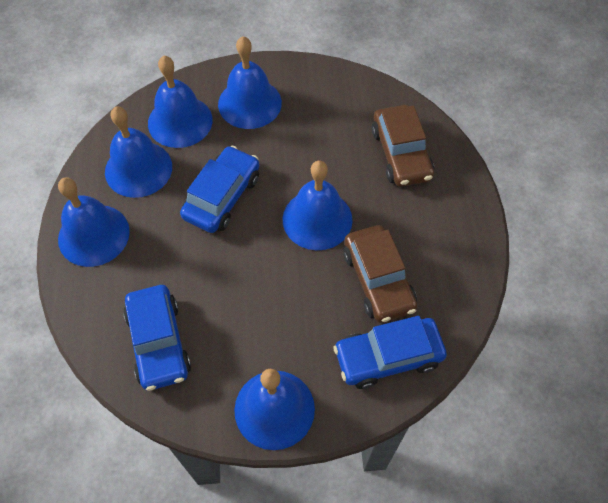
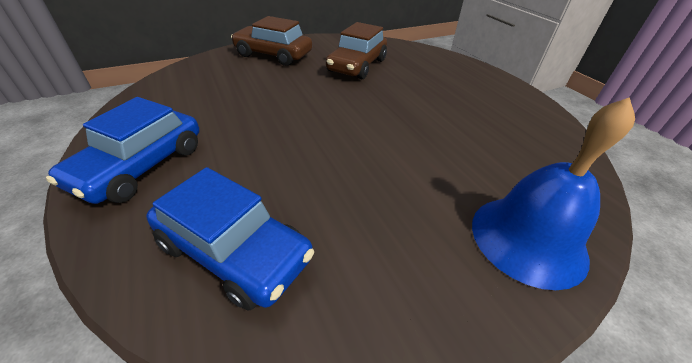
blue bell: [58,177,130,267] [105,106,172,198] [148,56,213,148] [218,36,282,129] [234,369,315,450] [283,161,352,250] = 6 -> [472,97,635,290] = 1
blue car: [123,285,191,391] [180,146,260,233] [333,316,447,389] = 3 -> [46,97,199,204] [146,167,314,311] = 2

